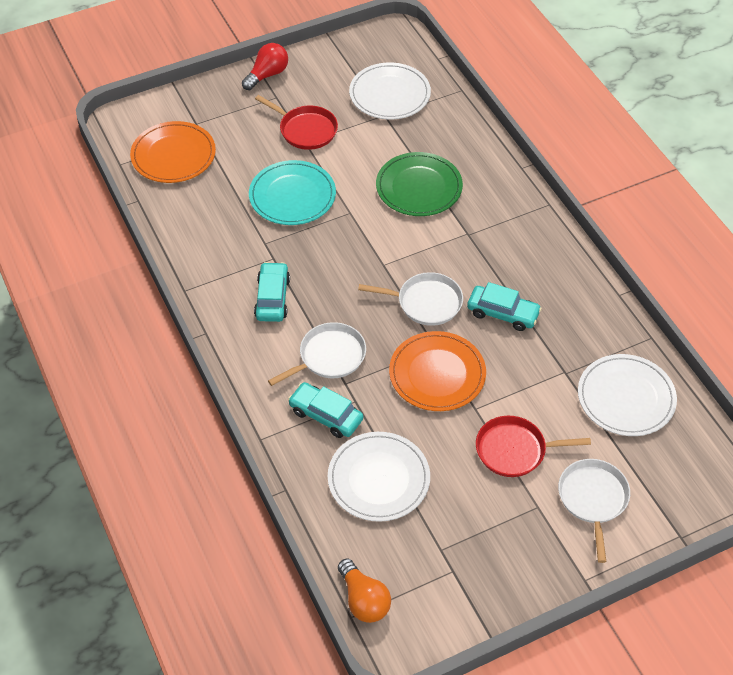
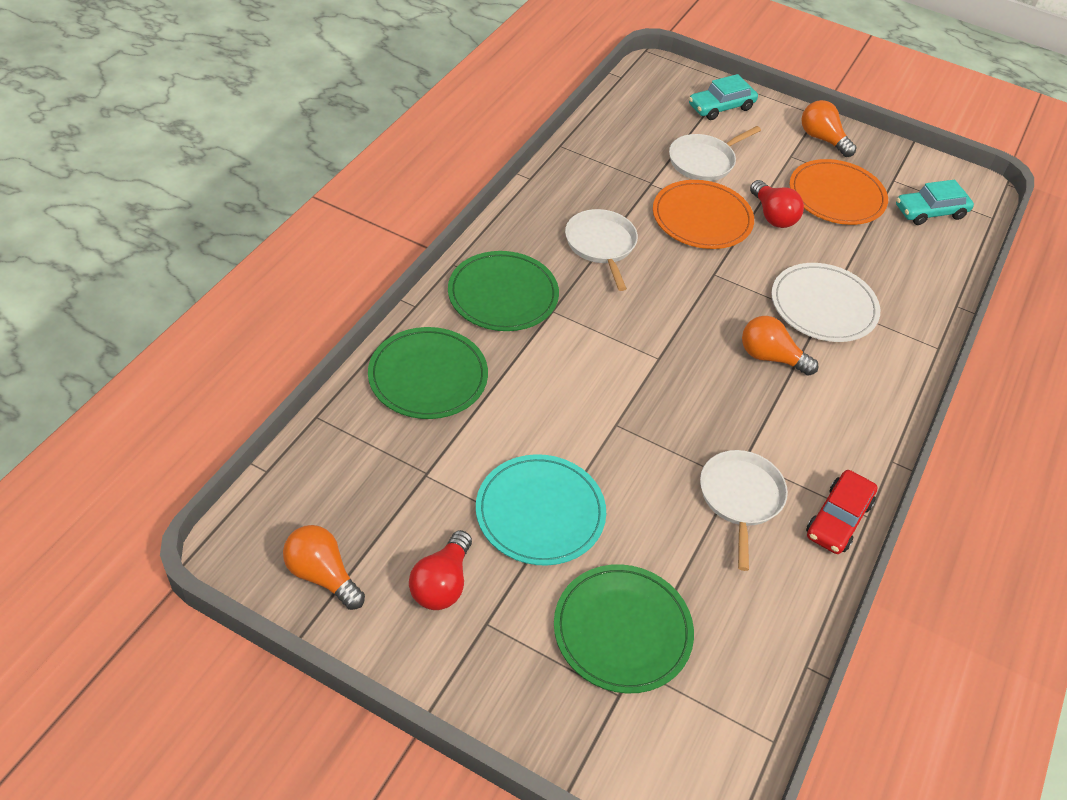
green plate: [376,152,463,216] = 1 -> [368,327,488,419] [448,251,559,331] [554,564,694,693] = 3
orange light bulb: [338,558,391,623] = 1 -> [283,525,365,610] [742,316,818,376] [802,100,856,157] = 3
red car: none = 0 -> [806,470,878,554] = 1
red light bulb: [242,43,288,90] = 1 -> [409,530,472,610] [750,180,804,228] = 2
red pan: [255,95,338,150] [476,416,591,477] = 2 -> none = 0
turquoise car: [254,262,290,322] [288,382,363,438] [467,282,542,331] = 3 -> [689,74,758,120] [896,180,974,225] = 2
white plate: [328,432,430,522] [349,63,431,120] [578,354,677,436] = 3 -> [771,263,880,342] = 1

